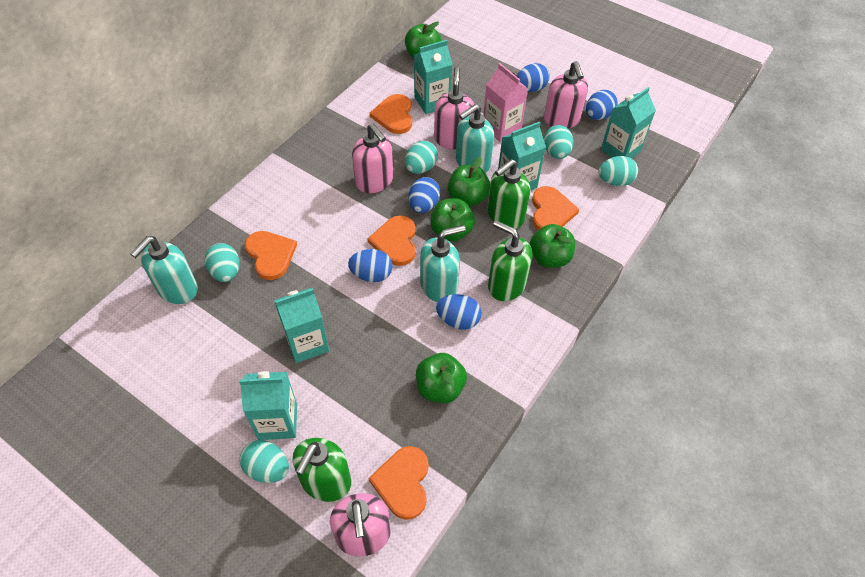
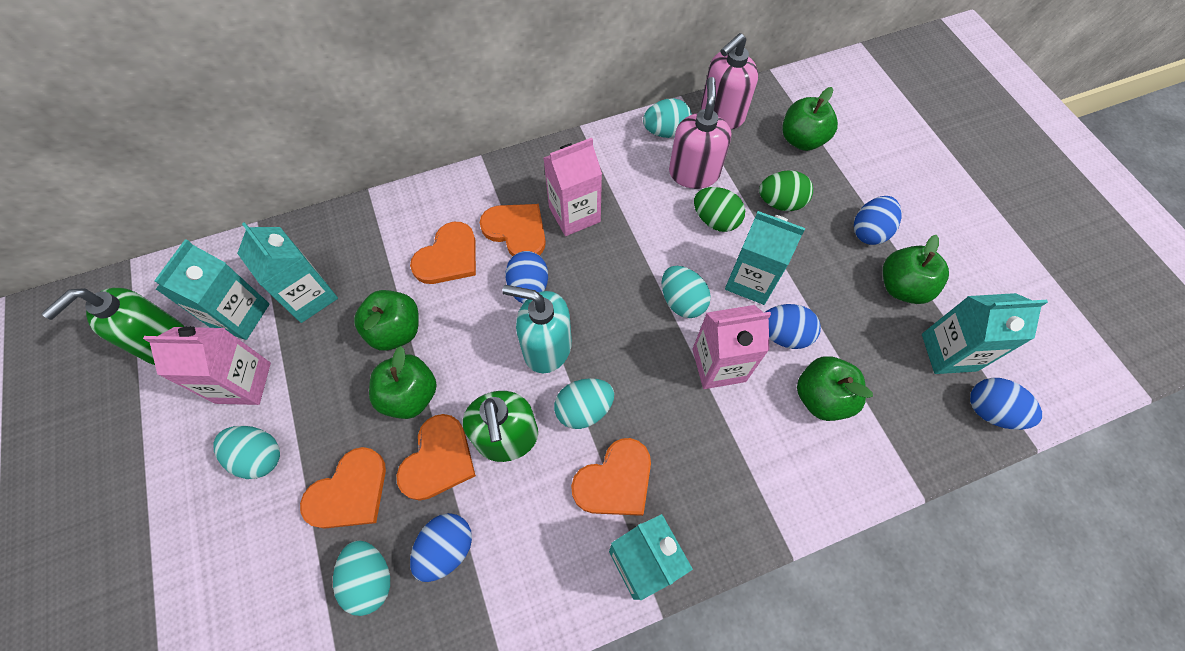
green egg: none = 0 -> [694,187,745,232] [759,170,813,211] = 2
green soap dispenser: [292,438,351,502] [487,159,530,229] [488,221,533,301] = 3 -> [42,288,184,365] [463,391,538,462] = 2
pink carton: [483,63,528,142] = 1 -> [143,326,271,405] [544,138,602,236] [692,305,771,389] = 3
pink soap dispenser: [330,493,391,557] [352,124,393,193] [434,67,475,149] [544,61,588,128] = 4 -> [669,77,731,189] [701,33,758,129] = 2
turquoise soap dispenser: [130,236,198,304] [420,225,466,302] [456,104,494,173] = 3 -> [502,285,572,373] = 1

